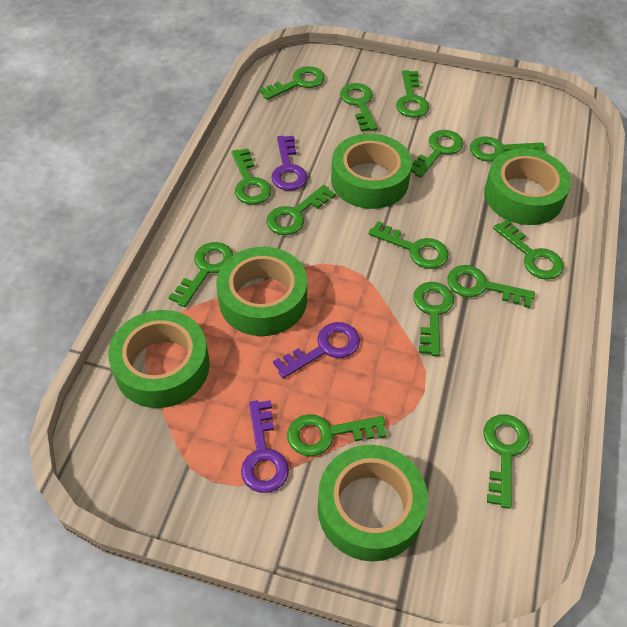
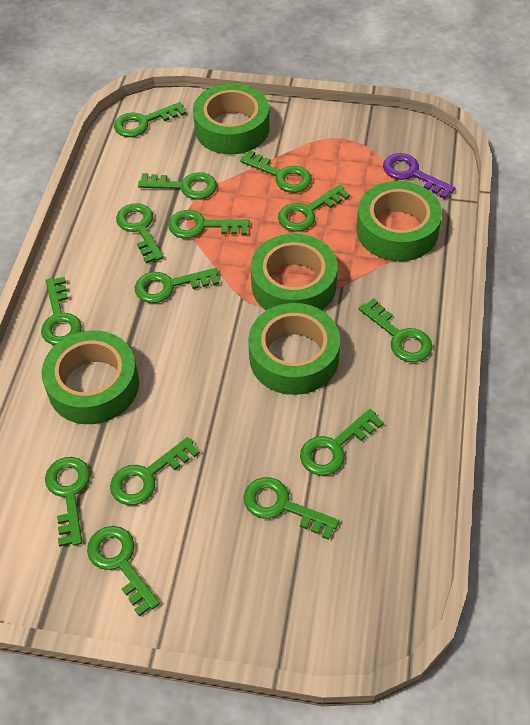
purple key: [241,400,289,493] [271,136,308,191] [273,322,360,379] = 3 -> [383,153,456,199] = 1

